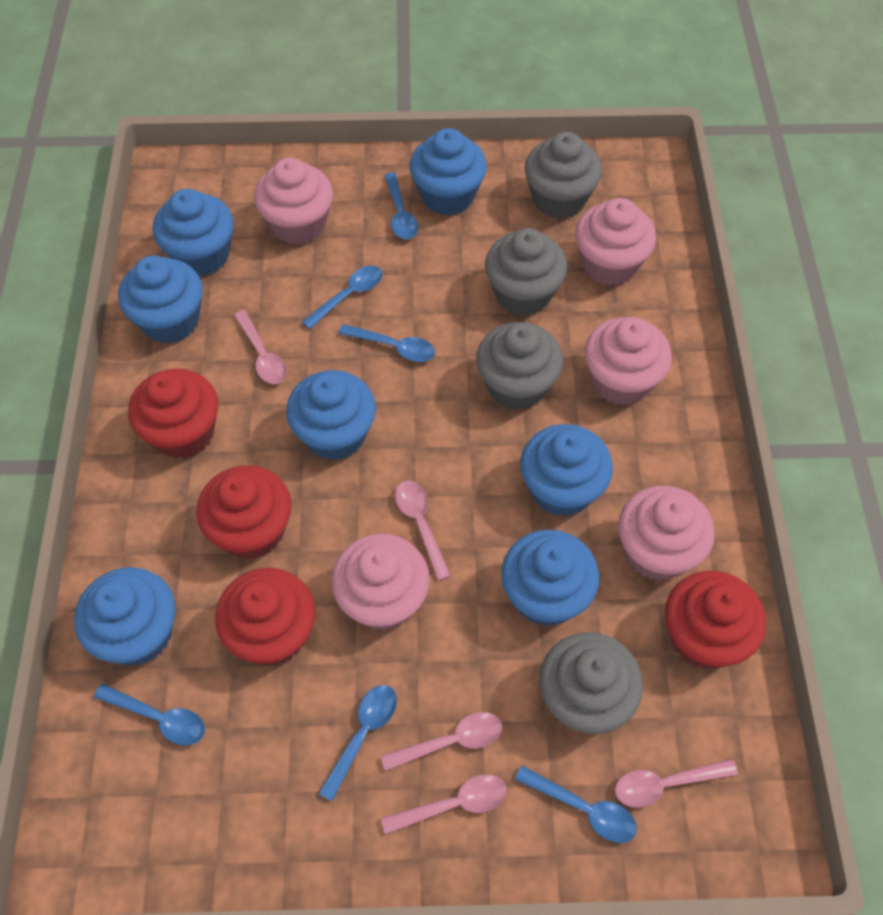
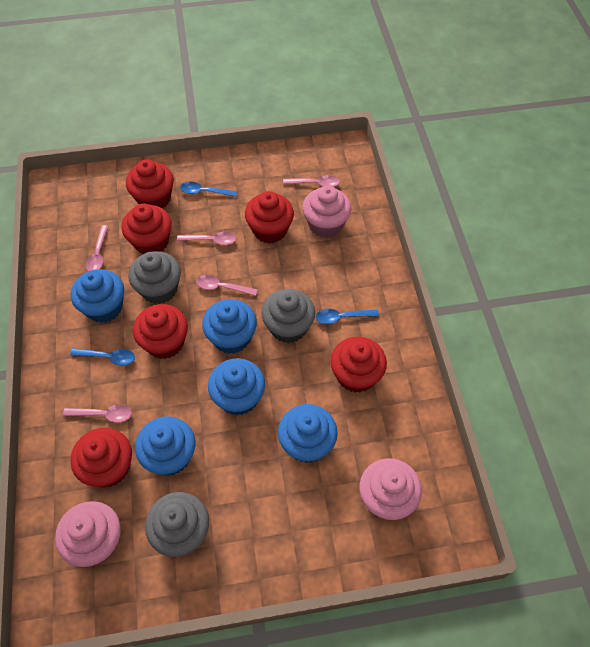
blue cupcake: [74,567,176,665] [118,256,203,344] [153,189,234,276] [286,370,376,461] [410,128,487,215] [501,530,599,626] [520,424,613,517] = 7 -> [71,269,124,323] [135,416,196,476] [202,299,257,354] [208,358,265,415] [278,404,338,463] = 5
blue spoon: [94,684,205,745] [302,265,382,329] [318,685,397,801] [338,324,435,362] [384,172,418,239] [515,766,637,843] = 6 -> [70,348,135,366] [180,182,237,197] [316,309,379,324] = 3
grey cupcake: [476,322,563,411] [485,228,567,316] [524,132,602,219] [539,632,643,733] = 4 -> [128,251,181,304] [145,492,209,557] [261,289,315,343] = 3
pink cupcake: [254,158,333,245] [331,534,430,631] [575,198,656,286] [585,317,672,405] [618,486,715,581] = 5 -> [55,501,121,567] [302,186,351,238] [359,458,422,520] = 3
red cupcake: [128,369,218,459] [196,465,292,559] [215,568,315,666] [665,571,766,669] = 4 -> [71,428,132,488] [122,203,172,254] [126,159,174,209] [133,304,188,359] [245,191,294,244] [330,337,387,393] = 6

